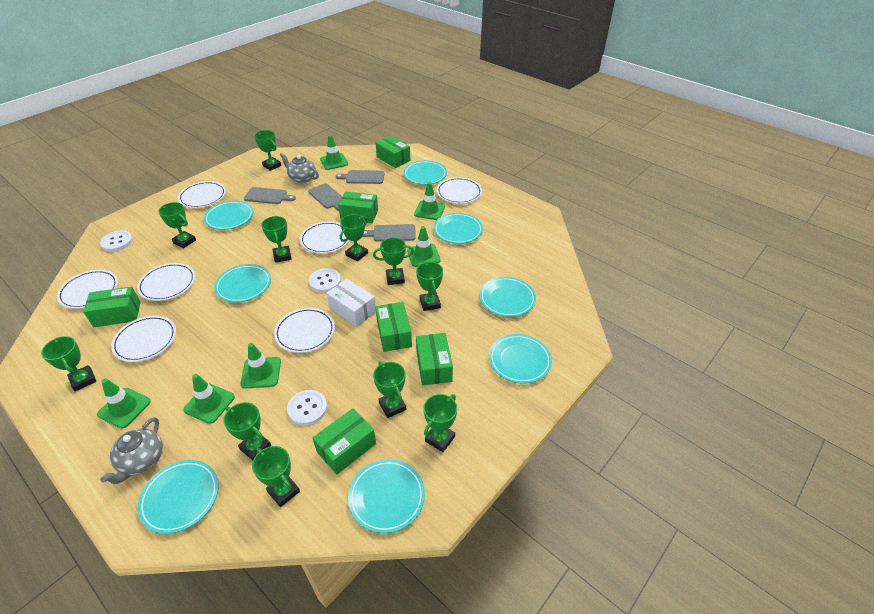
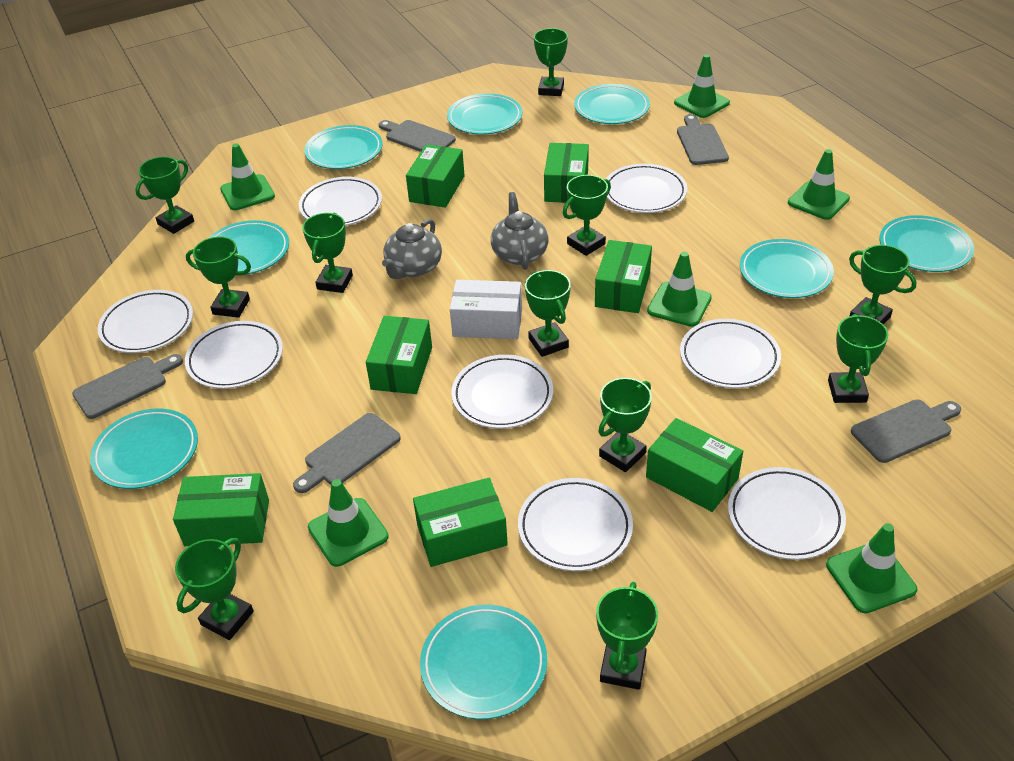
green box: [83,286,141,327] [312,408,376,475] [338,192,378,223] [375,302,412,352] [376,136,411,168] [416,333,453,385] = 6 -> [173,473,269,546] [366,316,432,394] [406,144,465,208] [413,478,508,567] [544,143,589,203] [595,240,652,313] [646,418,743,512] = 7
grey cutting board: [244,187,296,204] [308,183,342,211] [336,170,385,184] [362,224,416,242] = 4 -> [72,354,183,419] [293,413,401,493] [379,120,456,152] [677,114,729,165] [851,399,961,463] = 5
white button: [100,230,133,252] [287,390,327,426] [309,268,341,293] = 3 -> none = 0
white plate: [57,270,118,309] [111,316,176,362] [137,263,195,301] [178,181,226,208] [274,308,335,353] [300,221,349,254] [437,177,482,204] = 7 -> [98,290,193,353] [185,321,283,389] [299,177,382,226] [451,355,553,429] [518,478,633,571] [606,164,687,213] [680,319,781,388] [728,467,846,560] = 8

